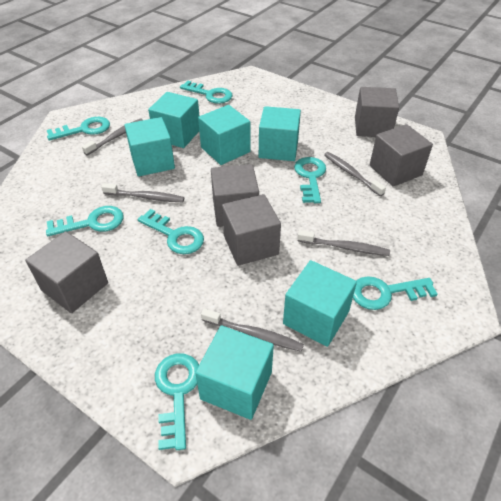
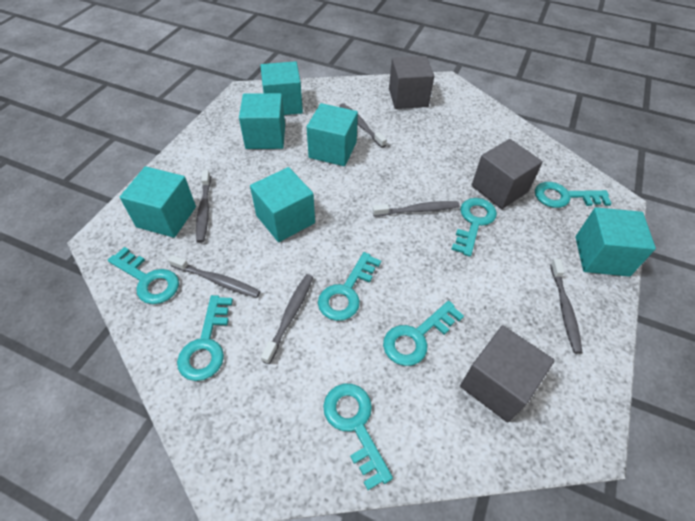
grey cube: [25,231,108,313] [211,164,259,227] [222,194,281,266] [355,87,399,137] [370,124,433,187] = 5 -> [389,56,434,109] [460,325,555,423] [472,139,543,209] = 3
grey toothbrush: [82,118,143,155] [101,183,184,202] [201,308,304,352] [297,230,390,256] [324,152,386,196] = 5 -> [168,255,261,298] [196,170,211,243] [261,274,313,364] [339,103,387,148] [372,201,460,217] [550,259,583,354] = 6

